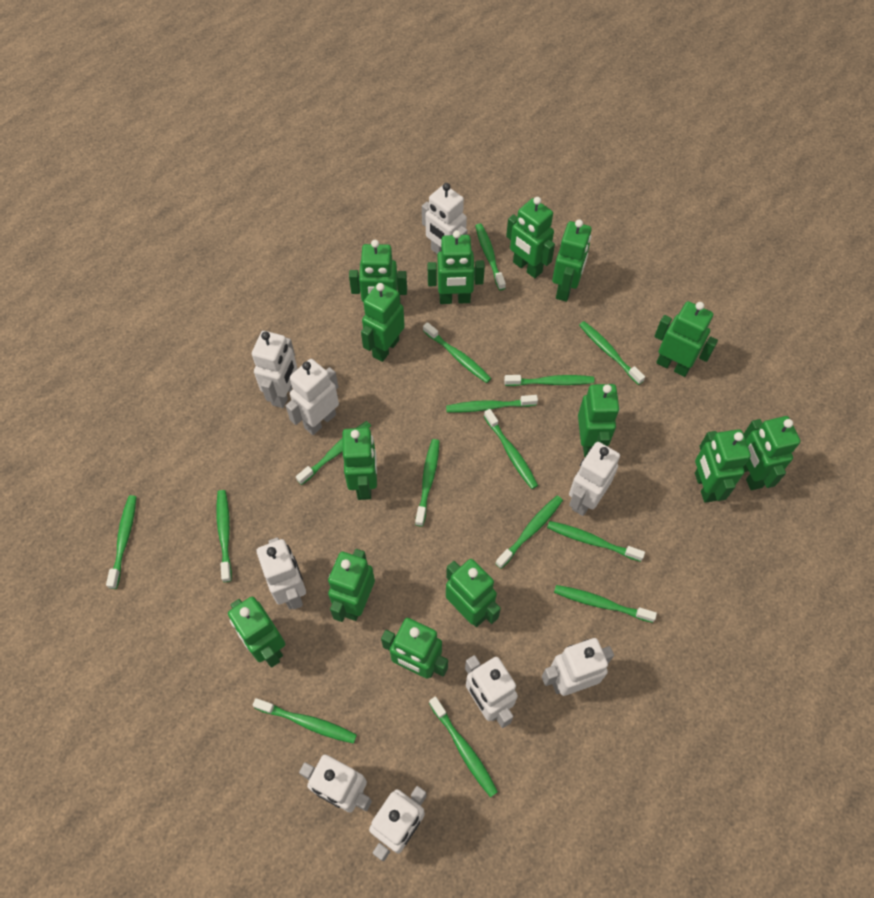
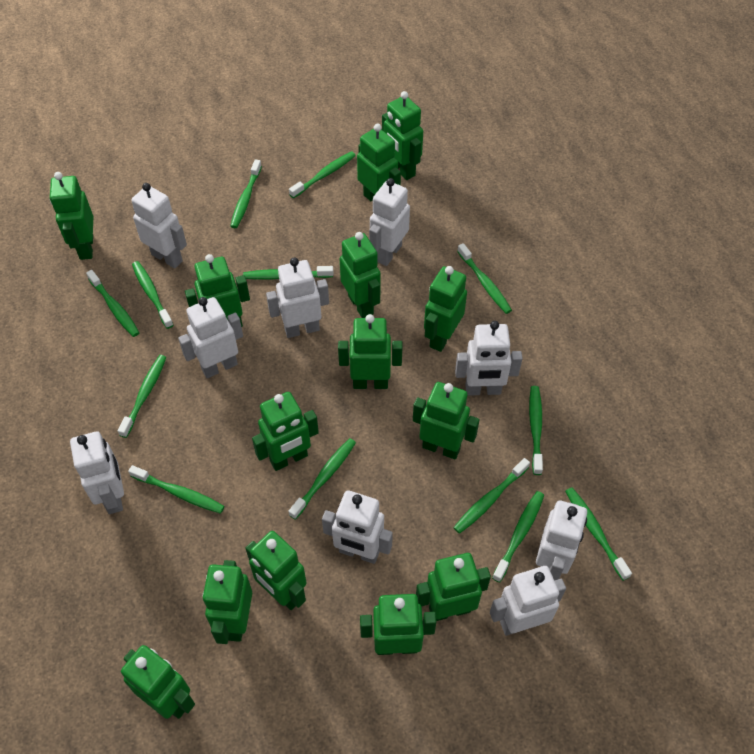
green toothbrush: [106,495,137,589] [216,490,232,582] [252,698,357,744] [296,421,371,485] [415,439,440,527] [423,322,491,383] [429,696,498,797] [446,395,538,412] [475,223,506,291] [484,409,538,489] [495,495,563,569] [504,375,595,386] [547,521,645,562] [554,585,657,623] [579,321,645,385] = 15 -> [86,270,140,337] [118,355,166,438] [128,465,224,514] [132,261,173,329] [230,159,262,228] [243,266,333,280] [288,438,356,520] [289,151,356,199] [453,458,530,534] [457,243,512,314] [492,491,544,582] [529,386,543,475] [565,487,632,581] = 13

